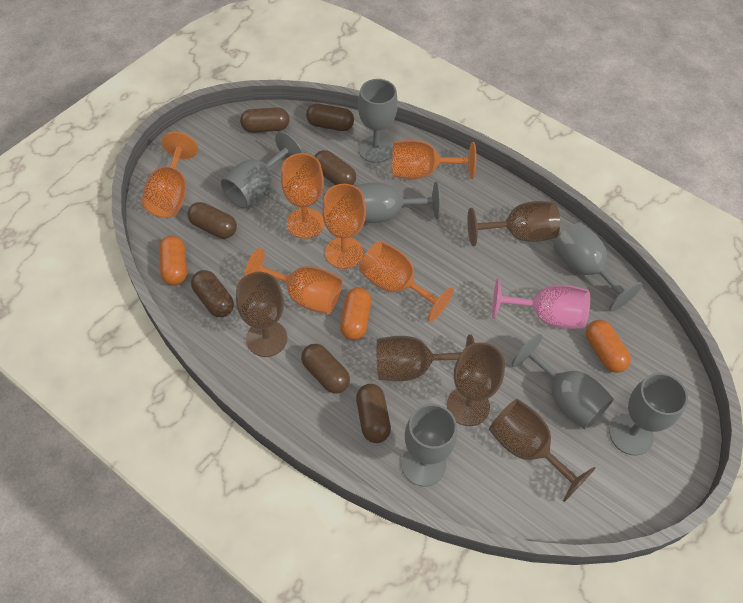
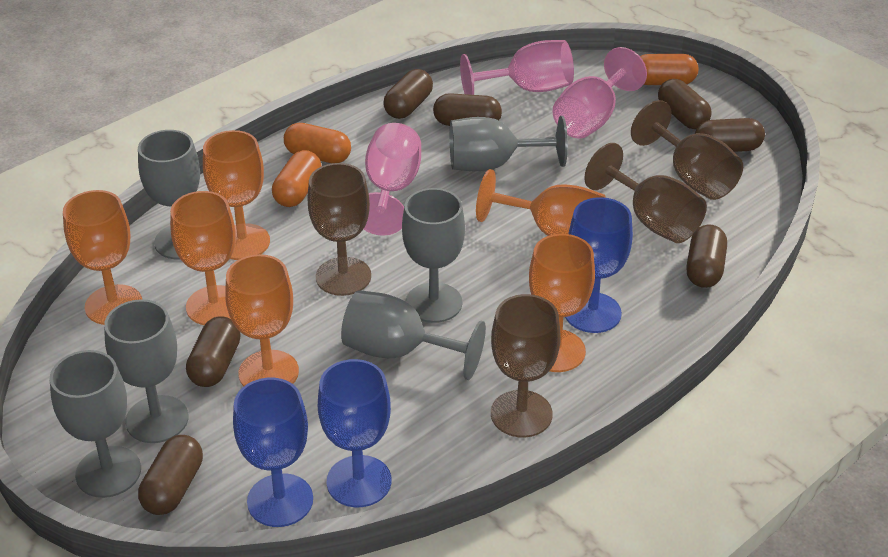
blue goblet: none = 0 -> [233,378,313,527] [318,359,392,508] [565,197,633,333] = 3
brown goblet: [236,272,287,357] [376,334,475,381] [447,342,505,426] [467,201,560,246] [489,399,596,502] = 5 -> [307,163,371,296] [491,294,561,438] [584,143,707,243] [631,100,743,200] = 4
grey goblet: [221,132,303,208] [354,181,441,223] [358,79,398,163] [401,404,457,487] [512,334,614,430] [553,222,643,311] [609,373,688,455] = 7 -> [49,350,141,498] [104,299,189,443] [138,130,200,259] [341,290,486,380] [402,188,465,323] [450,116,568,171] = 6
pink goblet: [492,278,590,329] = 1 -> [364,123,421,236] [460,40,574,95] [553,47,647,139] = 3

